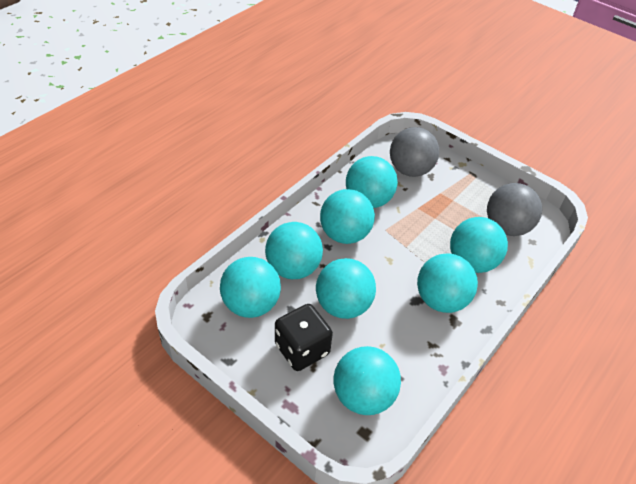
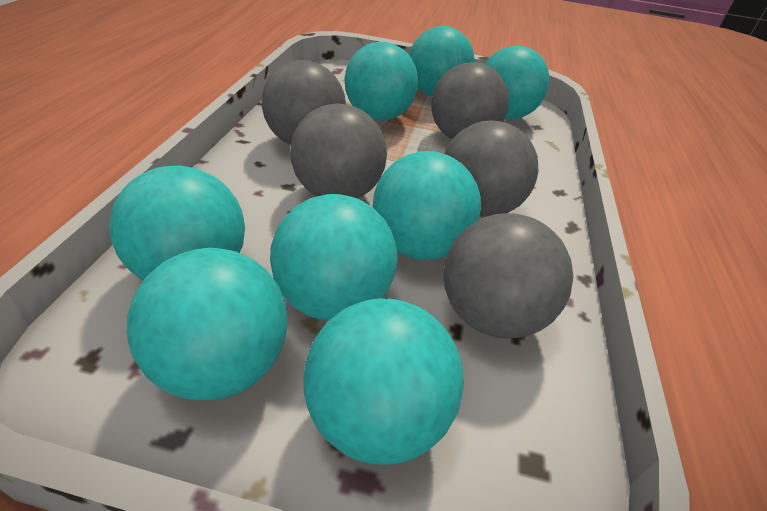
black dice: [275,304,333,371] = 1 -> none = 0
grey ball: [390,127,439,177] [487,183,542,236] = 2 -> [262,60,346,145] [290,103,387,198] [431,62,509,139] [444,120,538,217] [444,213,573,339] = 5

